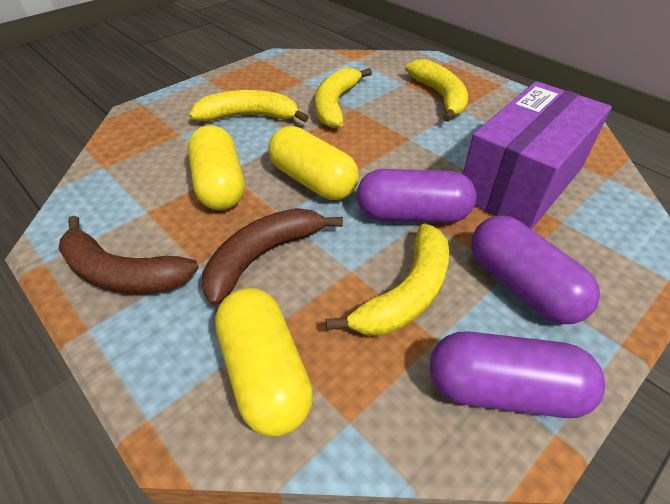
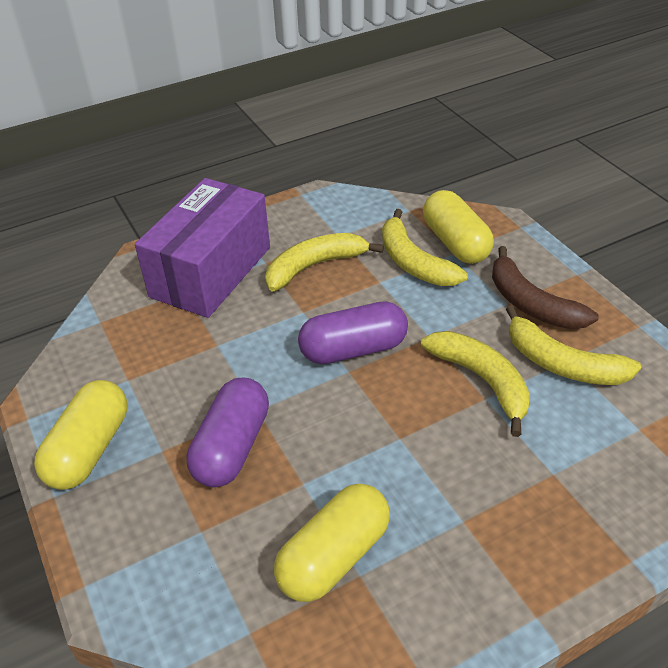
brown banana: [59,216,199,294] [202,208,343,306] = 2 -> [492,246,598,329] = 1
purple capsule: [356,169,477,223] [430,331,605,418] [471,216,600,324] = 3 -> [186,378,269,487] [298,301,408,364] = 2

